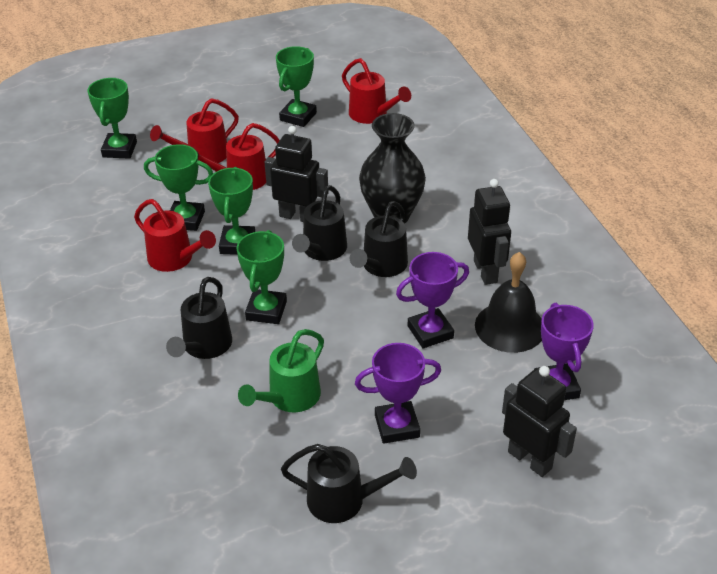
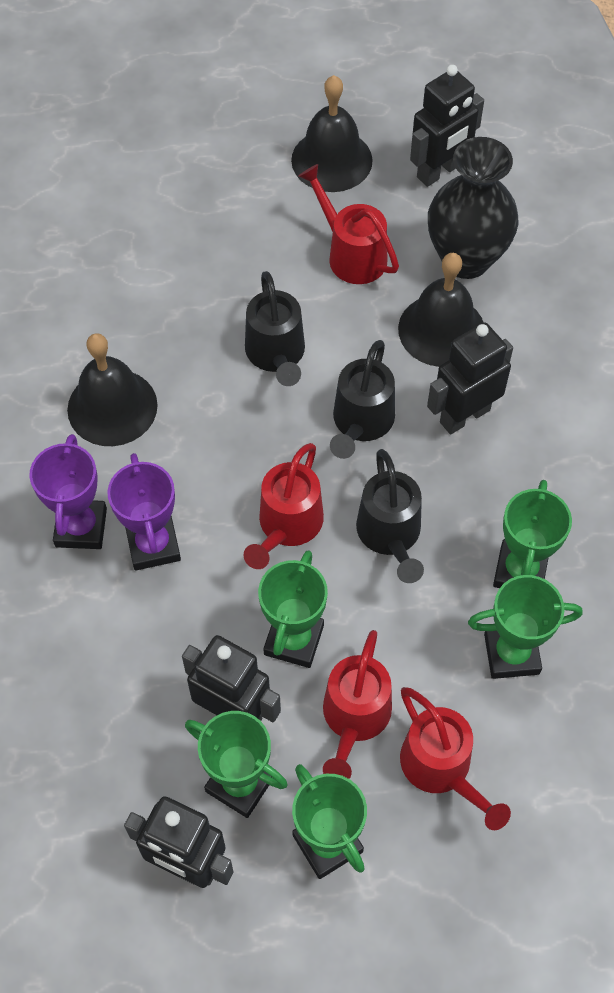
black bell: [475,252,542,353] = 1 -> [67,333,158,446] [291,75,373,192] [398,253,484,367] = 3
black robot: [265,126,328,222] [468,179,511,285] [502,366,577,477] = 3 -> [124,796,233,888] [182,635,281,722] [410,65,484,187] [427,322,513,435] = 4
black watering can: [166,277,232,359] [281,444,417,523] [292,185,347,261] [350,201,408,277] = 4 -> [245,271,305,386] [330,340,395,459] [356,449,424,583] = 3
green watering can: [238,329,324,412] = 1 -> none = 0
purple trophy: [355,343,441,444] [396,252,469,349] [535,303,594,400] = 3 -> [30,434,107,549] [107,453,181,571] = 2

